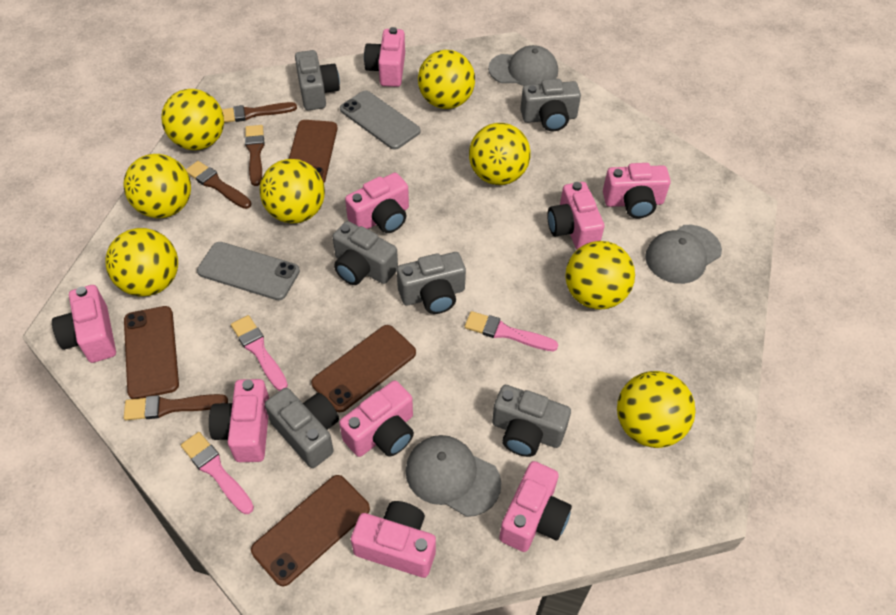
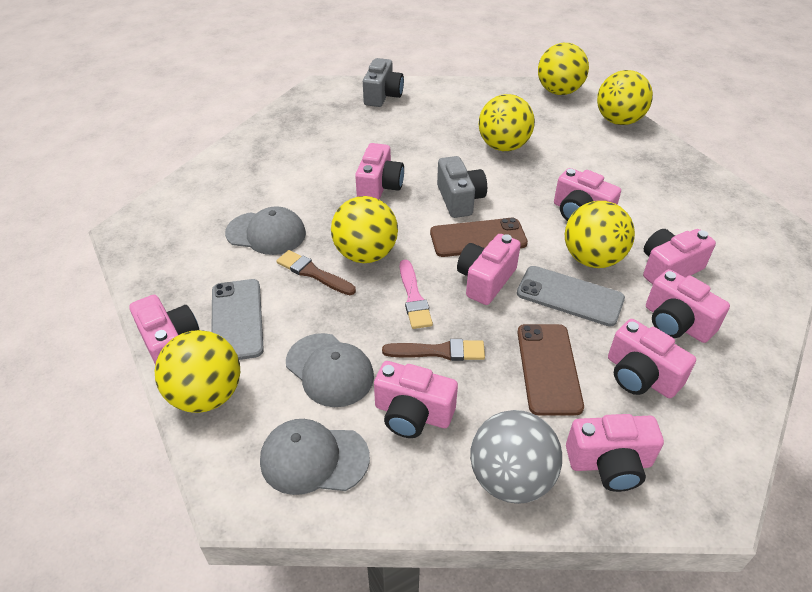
brown brush: [124,394,228,420] [186,161,251,209] [222,102,297,123] [245,125,264,186] = 4 -> [277,250,356,295] [382,339,485,361] = 2
brown phone: [124,306,179,399] [251,475,370,586] [289,120,337,183] [311,325,416,412] = 4 -> [430,218,528,257] [517,324,584,415] = 2
grey ball: none = 0 -> [470,410,562,504] = 1
grey camera: [265,388,339,468] [295,50,340,110] [332,221,398,285] [397,252,466,314] [492,385,571,457] [520,79,581,131] = 6 -> [363,58,404,107] [437,156,487,218] = 2
pink brush: [181,432,254,514] [231,315,288,391] [465,311,558,351] = 3 -> [400,260,433,329] = 1
yellow ball: [105,228,178,296] [123,154,191,218] [161,89,224,150] [260,159,325,223] [418,50,475,109] [469,123,531,185] [565,241,635,310] [617,371,695,448] = 8 -> [155,330,240,413] [331,196,398,263] [479,94,535,151] [538,43,589,95] [565,201,635,268] [597,70,653,125] = 6

